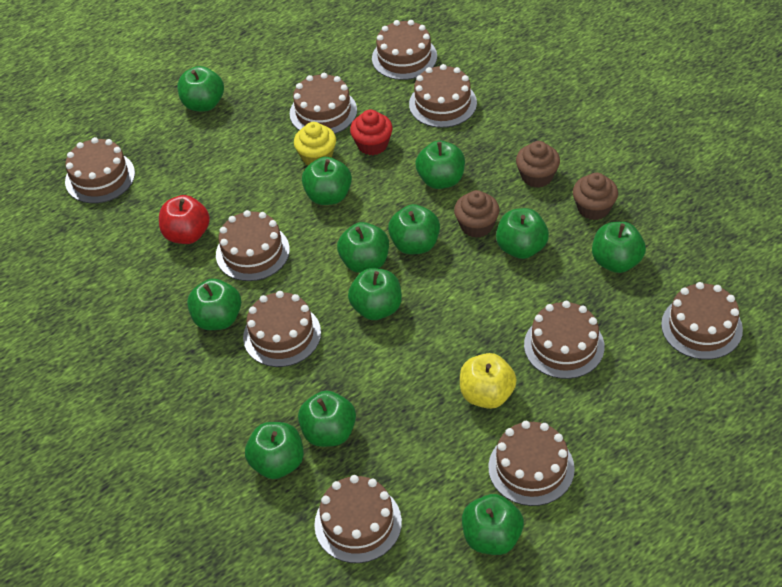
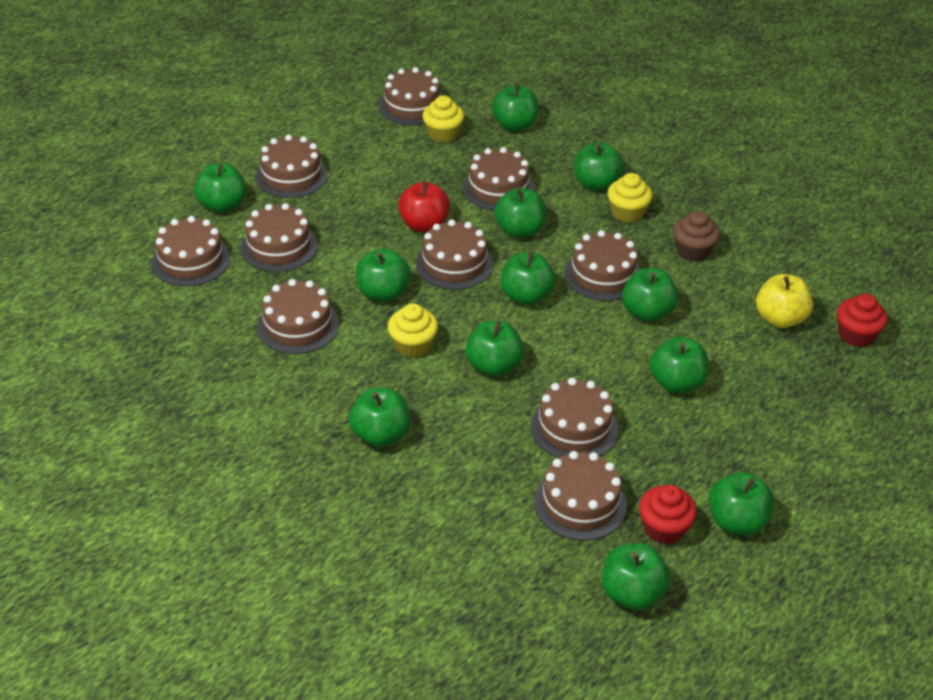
brown cupcake: [454,190,500,238] [516,141,560,188] [573,173,618,220] = 3 -> [673,211,720,262] = 1
red cupcake: [350,109,393,155] = 1 -> [639,485,697,544] [837,294,888,347] = 2
yellow cupcake: [294,122,336,165] = 1 -> [388,303,438,358] [422,95,464,143] [607,173,652,223] = 3

